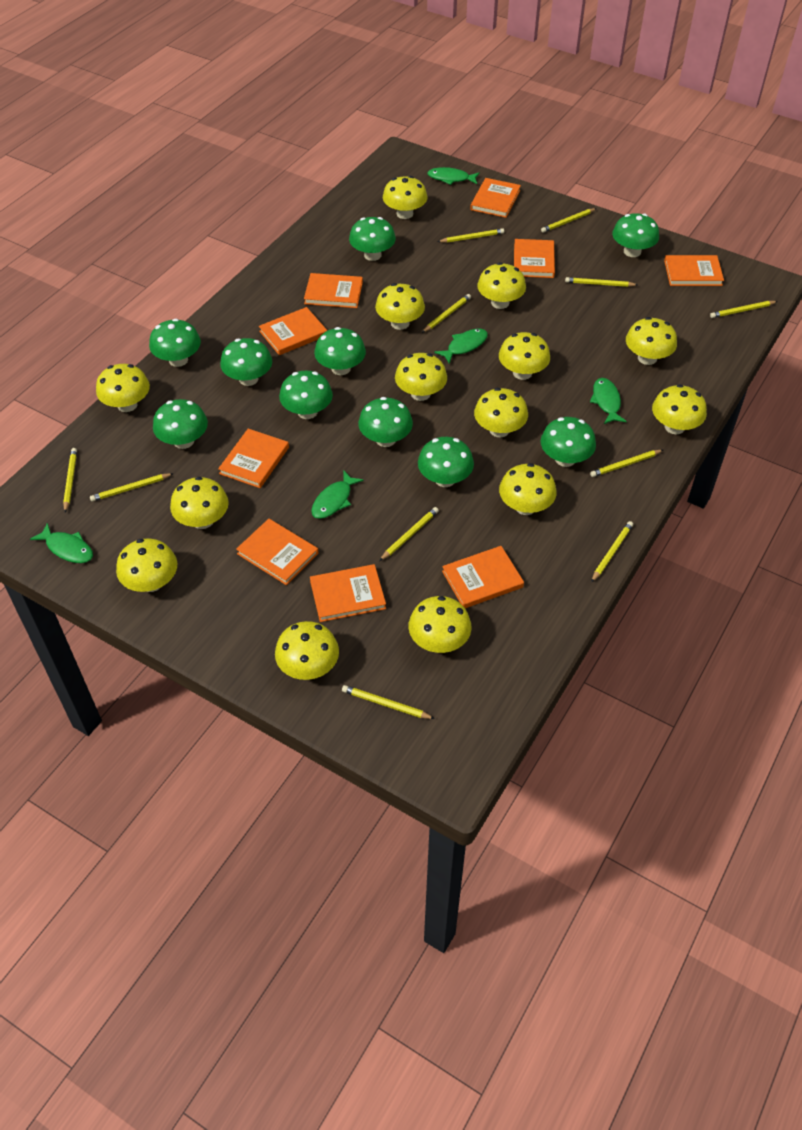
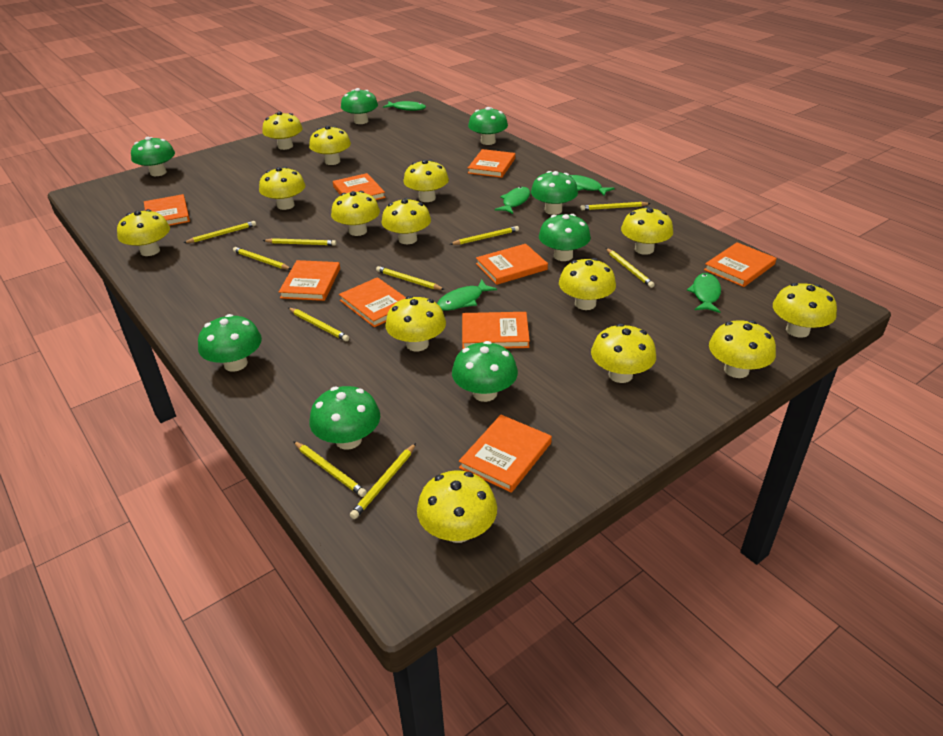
green mushroom: [149,319,201,367] [153,399,208,449] [220,338,272,386] [279,370,333,419] [314,327,366,375] [349,217,396,261] [358,397,413,447] [418,437,474,487] [541,417,596,467] [612,213,659,257] = 10 -> [131,137,175,176] [198,314,262,372] [309,386,380,450] [341,88,378,124] [452,341,518,402] [468,107,508,145] [531,171,578,215] [539,214,591,261] = 8
yellow pencil: [63,448,77,513] [90,473,174,502] [342,685,435,719] [379,507,439,561] [422,294,471,333] [437,228,504,243] [541,208,597,233] [565,277,638,287] [590,450,663,477] [591,521,633,582] [710,301,778,318] = 11 -> [184,221,256,243] [233,247,291,270] [263,238,336,246] [289,308,349,341] [293,441,367,497] [350,443,416,519] [376,266,445,290] [450,226,519,245] [581,202,651,210] [606,248,655,288] = 10

